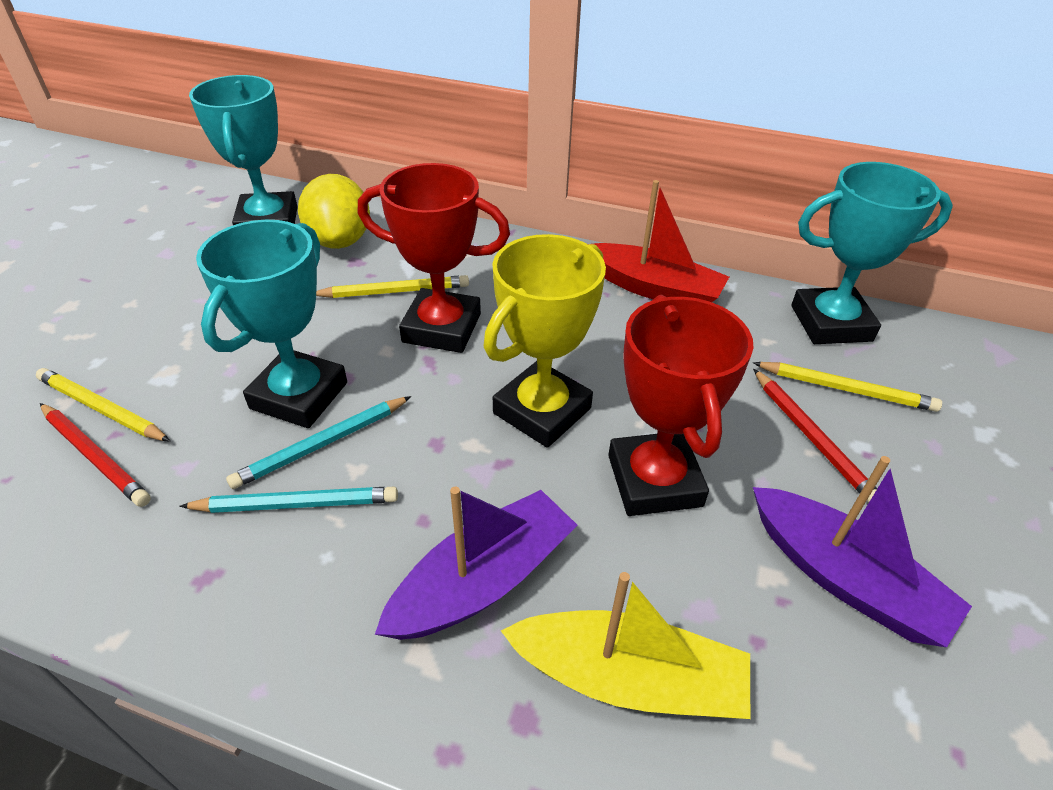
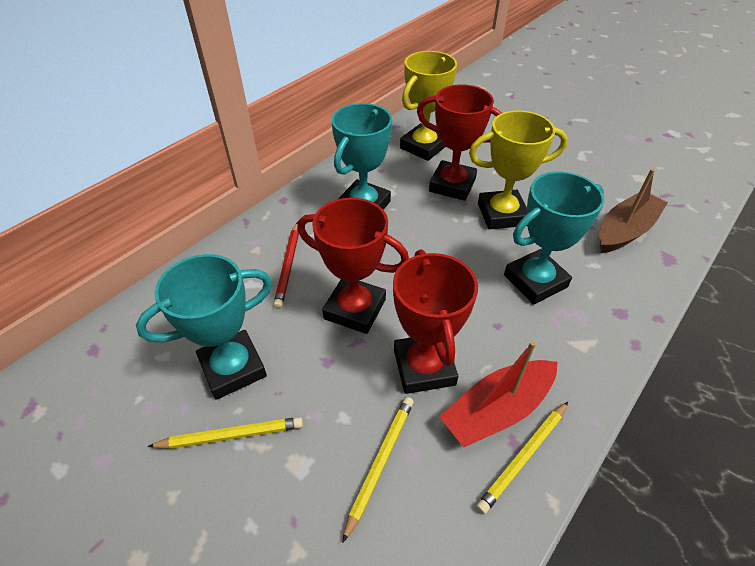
brown boat: none = 0 -> [599,169,668,253] = 1
purple boat: [375,487,577,640] [753,456,972,647] = 2 -> none = 0
red pencil: [40,403,151,507] [753,369,877,502] = 2 -> [273,222,299,309] = 1
red trophy: [358,163,510,353] [608,295,753,516] = 2 -> [297,198,409,334] [393,249,478,394] [417,84,502,201] = 3
turquoise pencil: [179,486,398,513] [226,396,411,489] = 2 -> none = 0
yellow boat: [501,572,750,719] = 1 -> none = 0
yellow lemon: [298,174,370,249] = 1 -> none = 0
yellow trophy: [484,234,606,448] = 1 -> [400,51,457,161] [469,110,568,229] = 2

